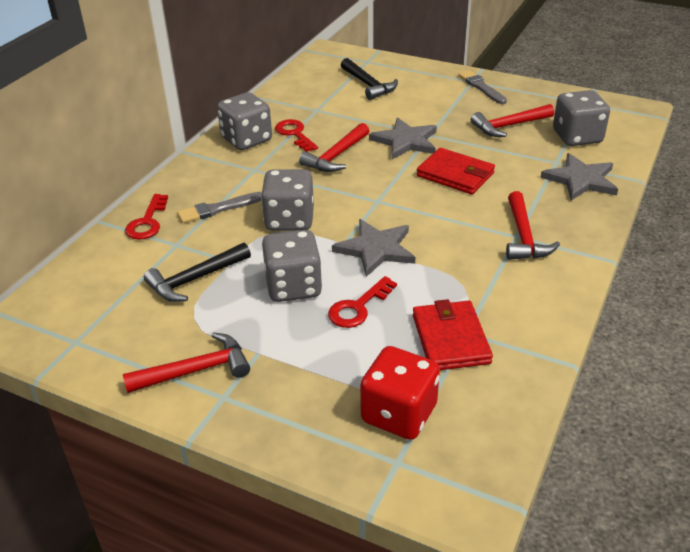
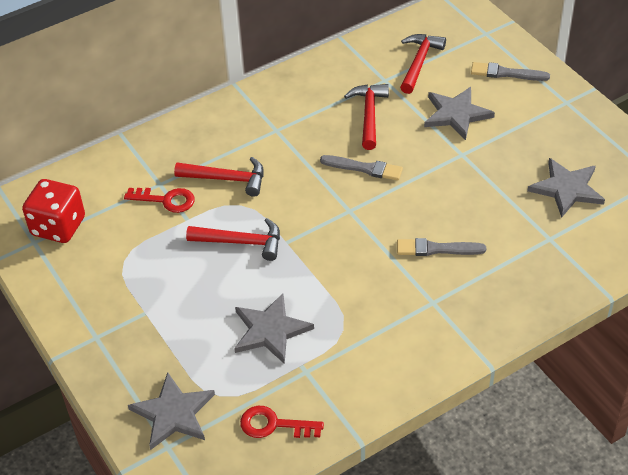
black hammer: [144,243,251,302] [341,58,398,100] = 2 -> none = 0
grey brush: [177,192,262,223] [458,70,507,104] = 2 -> [320,155,403,181] [397,238,486,256] [471,62,550,81] = 3
grey dice: [217,92,272,150] [261,169,314,231] [262,230,322,302] [553,90,610,146] = 4 -> none = 0
grey star: [332,219,415,277] [369,118,437,159] [540,153,618,200] = 3 -> [128,372,215,450] [234,293,314,364] [424,87,495,140] [527,158,605,218] = 4
red key: [125,194,168,240] [275,119,318,152] [328,276,397,328] = 3 -> [124,188,195,213] [240,406,324,438] = 2
red wallet: [413,299,493,370] [417,148,495,194] = 2 -> none = 0

